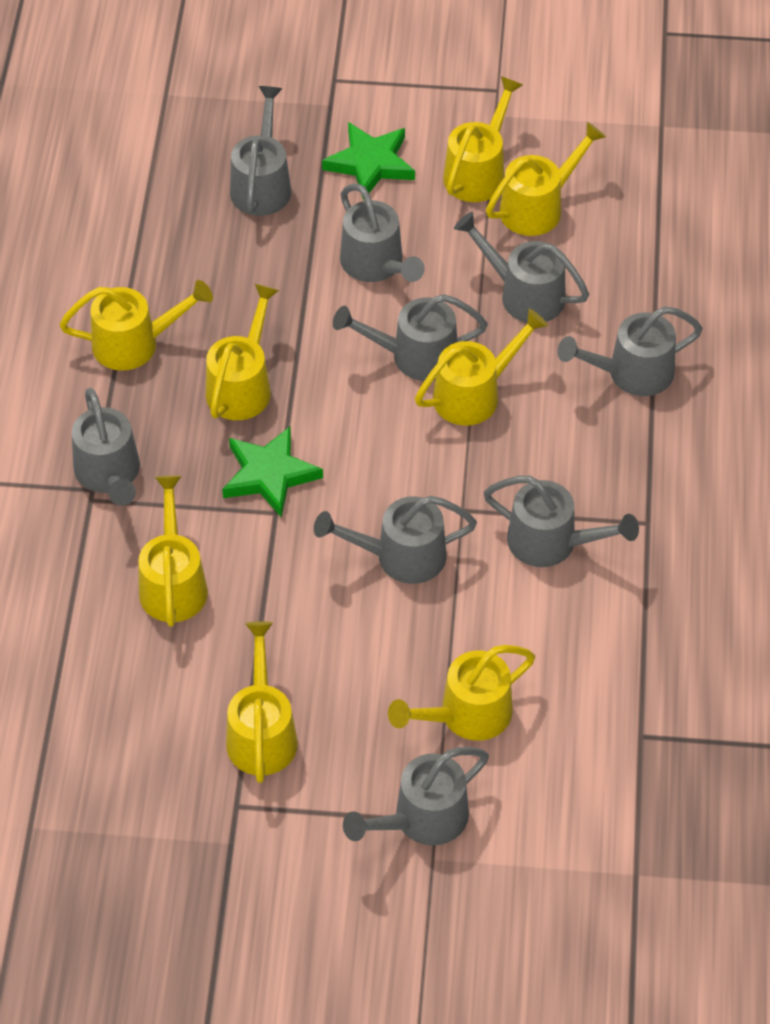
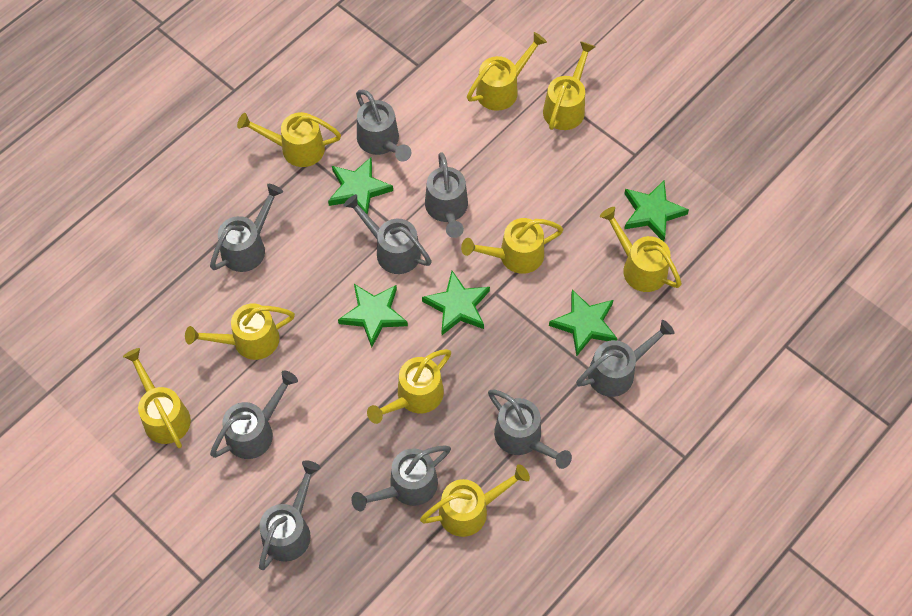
green star: [222,427,323,517] [322,122,415,200] = 2 -> [328,157,393,215] [338,284,408,347] [422,271,490,335] [549,290,618,356] [624,180,689,241] = 5
yellow watering can: [59,280,213,370] [138,475,208,627] [206,284,279,420] [226,621,298,783] [388,645,535,740] [415,309,548,426] [443,76,523,202] [486,122,606,236] = 8 -> [123,348,191,448] [185,303,295,360] [237,112,341,167] [367,349,451,424] [420,464,530,537] [461,218,564,274] [467,32,547,111] [543,41,596,130] [600,207,682,292] = 9

